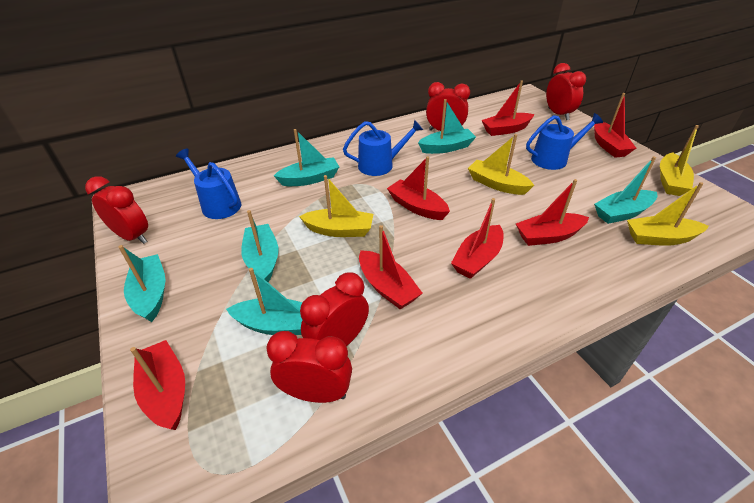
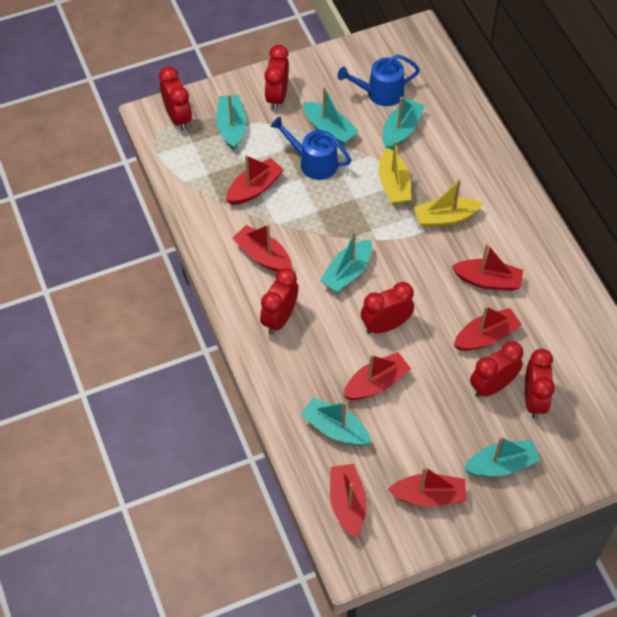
blue watering can: [176,149,241,219] [343,120,423,176] [526,113,603,170] = 3 -> [271,117,351,180] [337,54,420,106] = 2
red clock: [85,176,148,244] [266,331,352,403] [300,272,369,346] [426,82,470,131] [546,63,586,120] = 5 -> [159,66,192,131] [260,268,298,334] [265,45,289,111] [361,282,414,334] [470,341,523,398] [525,349,555,419] = 6
yellow boat: [299,175,373,237] [468,134,534,195] [627,182,709,246] [660,125,699,196] = 4 -> [378,140,411,205] [414,179,483,227] = 2

